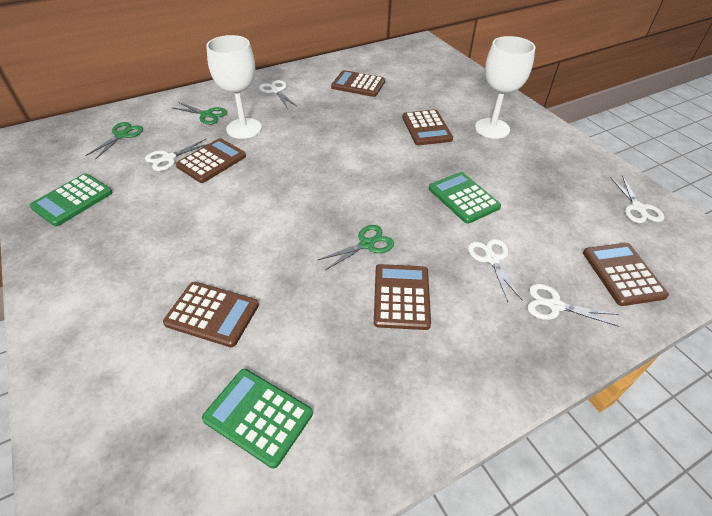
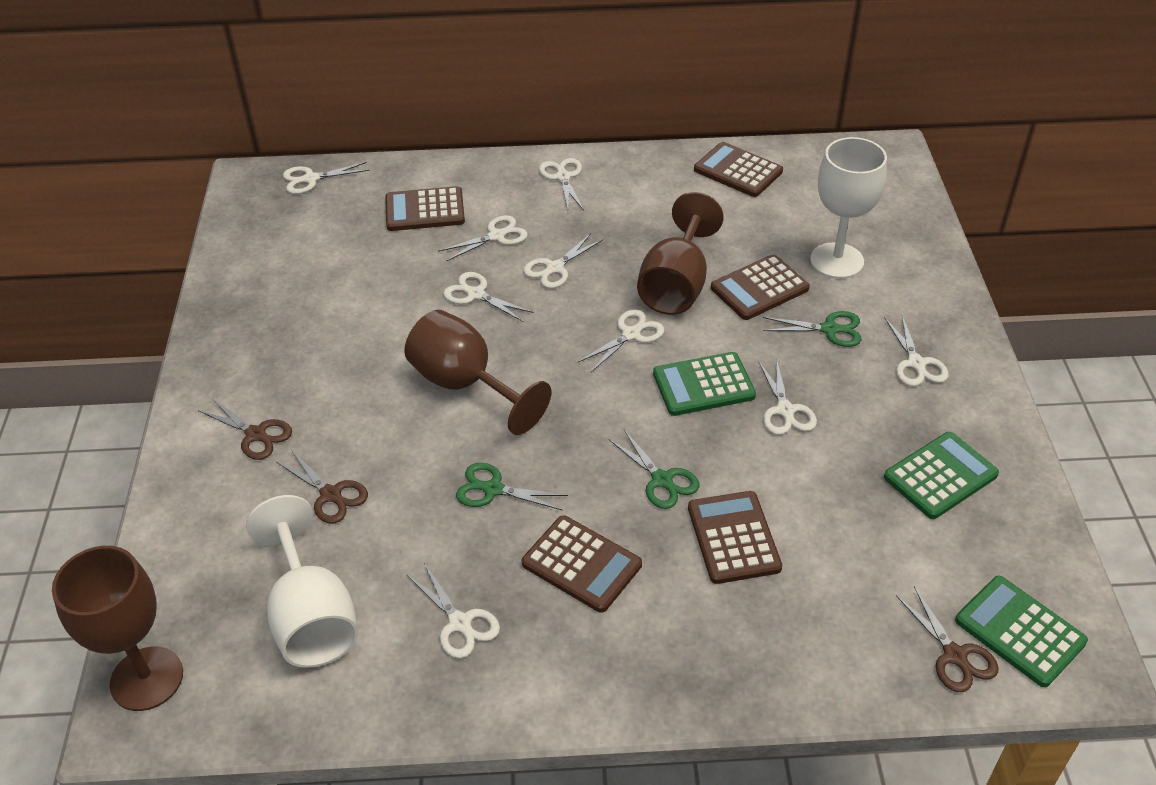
brown calculator: [163,282,259,347] [176,138,246,183] [331,70,385,97] [374,264,431,330] [402,110,453,145] [583,243,669,306] = 6 -> [385,186,465,231] [522,515,642,613] [688,491,782,584] [694,142,783,197] [711,254,810,320] = 5
brown goblet: none = 0 -> [52,546,183,711] [404,310,551,435] [637,192,724,315] = 3
brown scissors: none = 0 -> [198,399,292,460] [276,450,368,523] [896,586,999,692] = 3
white scissors: [145,139,210,171] [259,80,297,109] [468,239,523,302] [527,284,620,327] [610,176,664,223] = 5 -> [283,162,369,194] [406,563,500,658] [438,215,528,261] [443,272,534,322] [523,233,603,289] [539,158,584,211] [578,309,664,372] [758,358,817,435] [885,315,949,386] = 9

